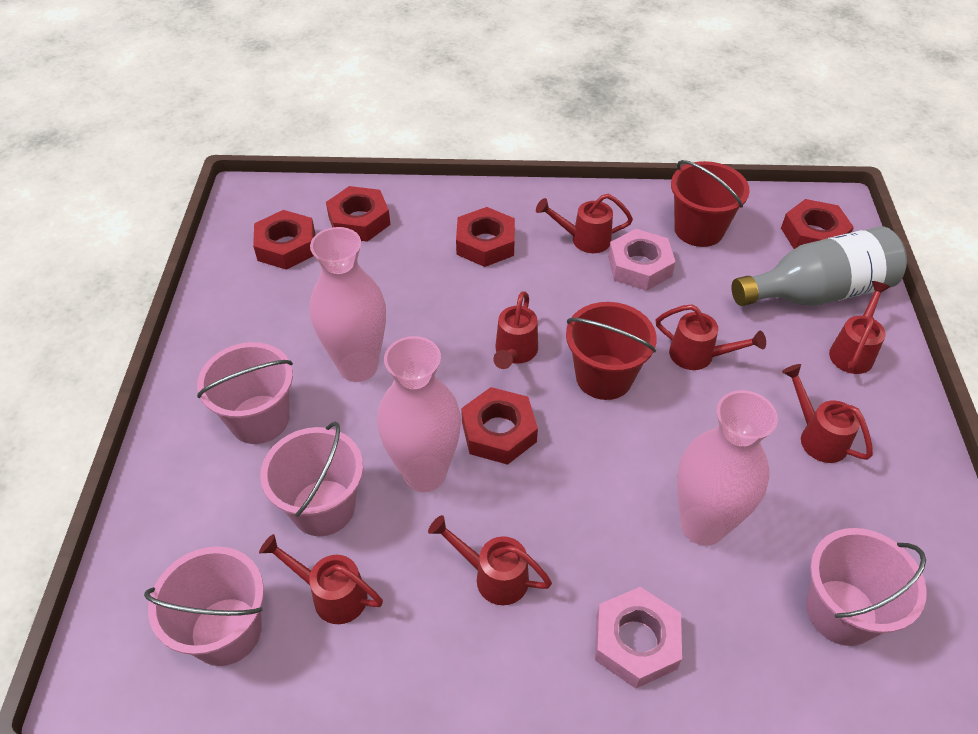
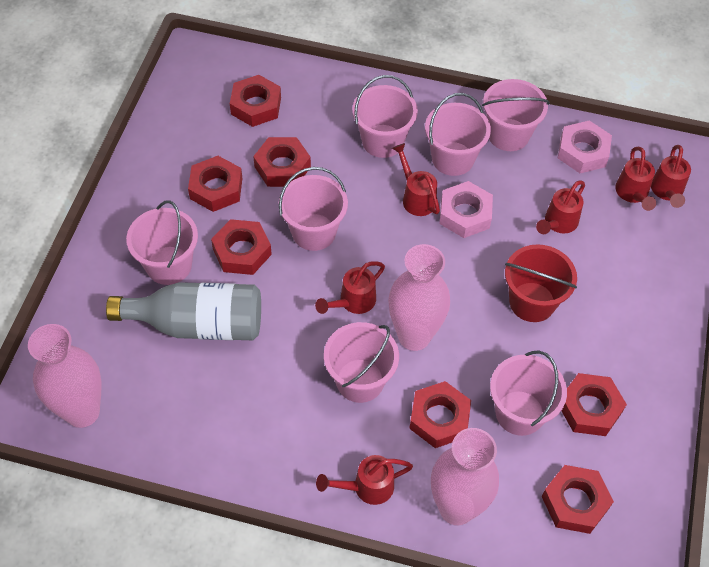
pink bucket: [144,546,264,666] [197,342,293,444] [260,422,363,536] [806,528,927,646] = 4 -> [126,200,198,285] [279,167,348,251] [324,322,399,403] [352,75,418,158] [425,93,491,176] [482,79,550,151] [490,351,567,436] = 7
red bucket: [566,302,657,400] [671,160,750,247] = 2 -> [505,244,577,322] = 1
red nut: [253,210,315,270] [326,186,391,242] [456,207,515,267] [461,387,538,465] [781,199,854,249] = 5 -> [188,156,242,212] [211,219,272,275] [230,75,281,127] [253,137,311,187] [409,381,471,448] [542,465,614,534] [561,373,627,436] = 7
red watering can: [259,534,383,624] [428,515,552,605] [493,291,538,369] [536,194,633,253] [656,304,766,370] [782,364,873,463] [829,281,890,374] = 7 -> [315,261,385,314] [316,455,413,505] [392,143,440,216] [536,181,585,234] [615,147,656,211] [651,145,691,208] = 6

